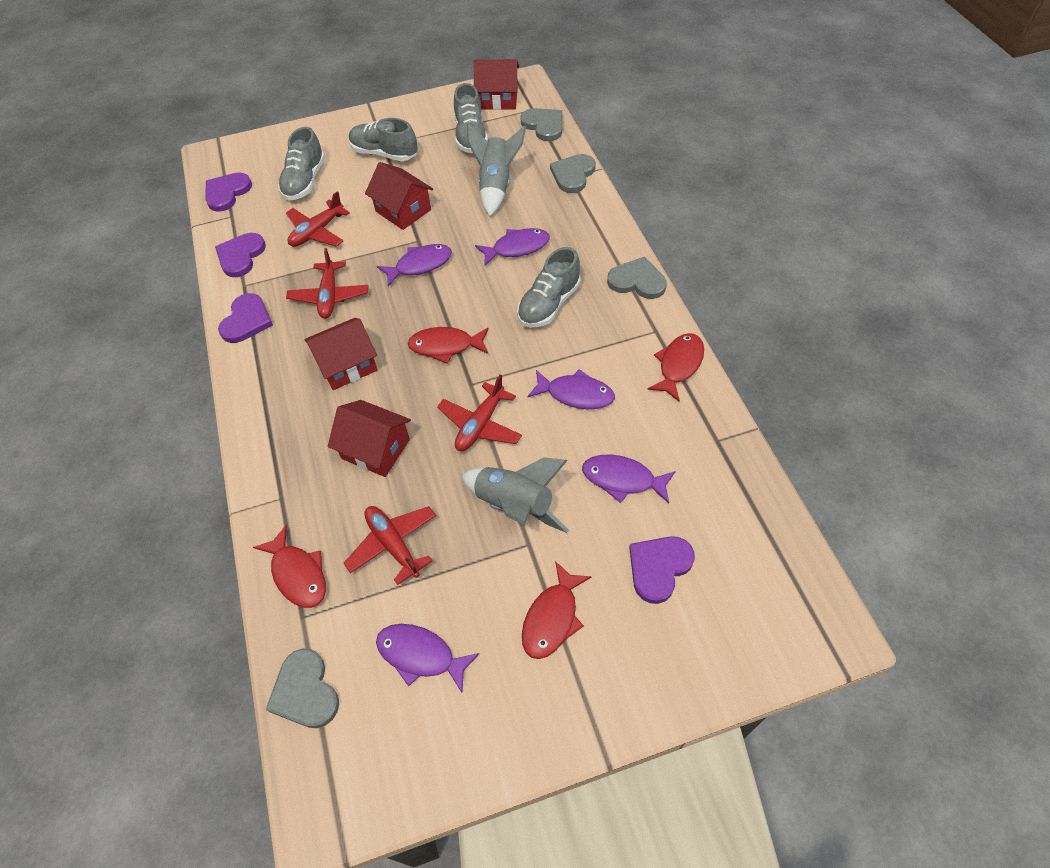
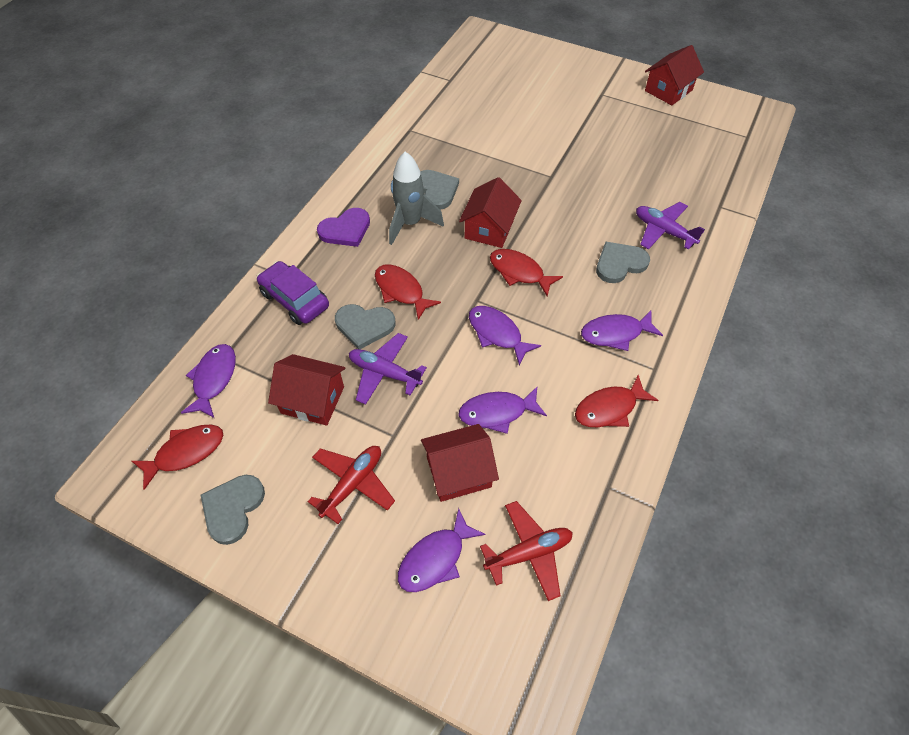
grey rocket: [461,457,569,533] [467,124,526,216] = 2 -> [389,152,444,245] = 1
grey shoe: [278,127,325,201] [349,118,418,161] [454,83,488,153] [517,247,581,327] = 4 -> none = 0
purple car: none = 0 -> [256,261,329,325] = 1
purple heart: [206,172,252,212] [215,233,266,277] [218,293,273,343] [629,536,695,604] = 4 -> [317,208,370,247] = 1
purple plane: none = 0 -> [349,333,427,405] [636,202,705,250] = 2
red plane: [286,191,350,247] [286,248,368,318] [343,506,436,585] [437,374,522,451] = 4 -> [308,446,395,524] [480,501,573,601] = 2

